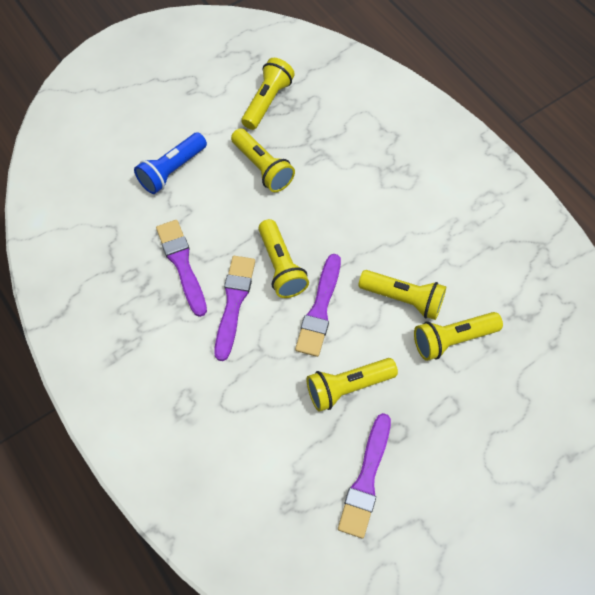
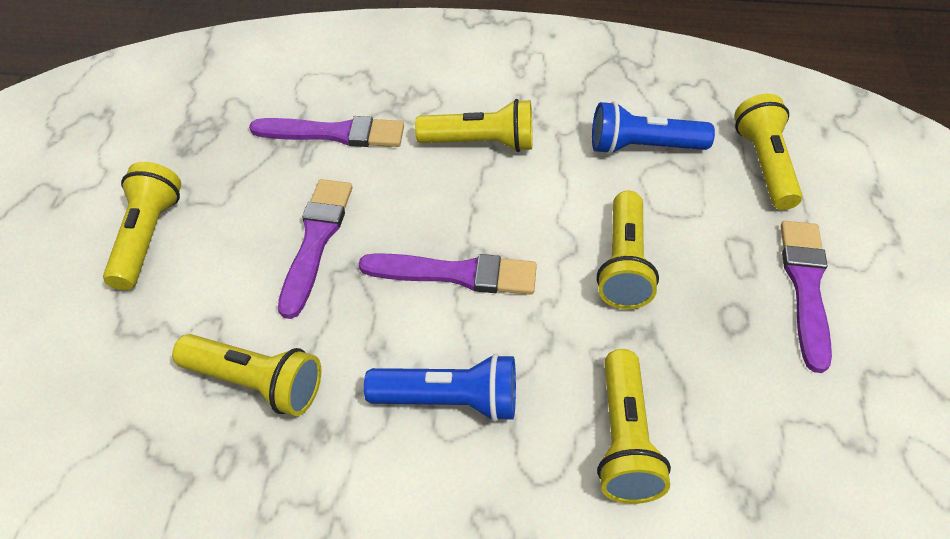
blue flashlight: [134,132,207,194] = 1 -> [364,353,516,422] [592,101,715,155] = 2

